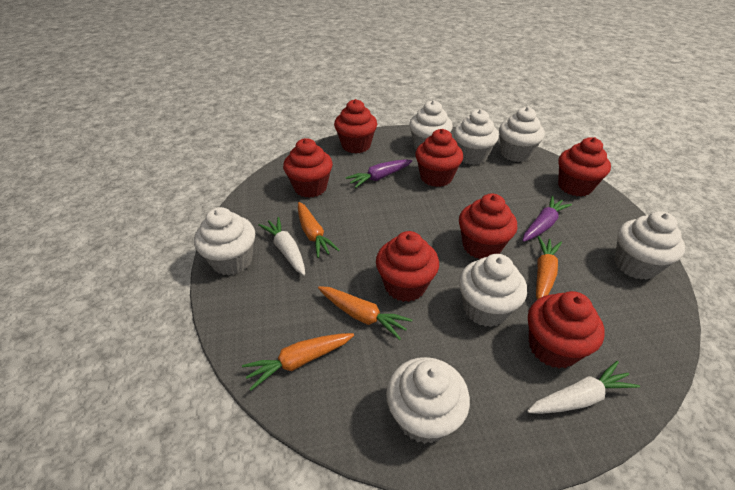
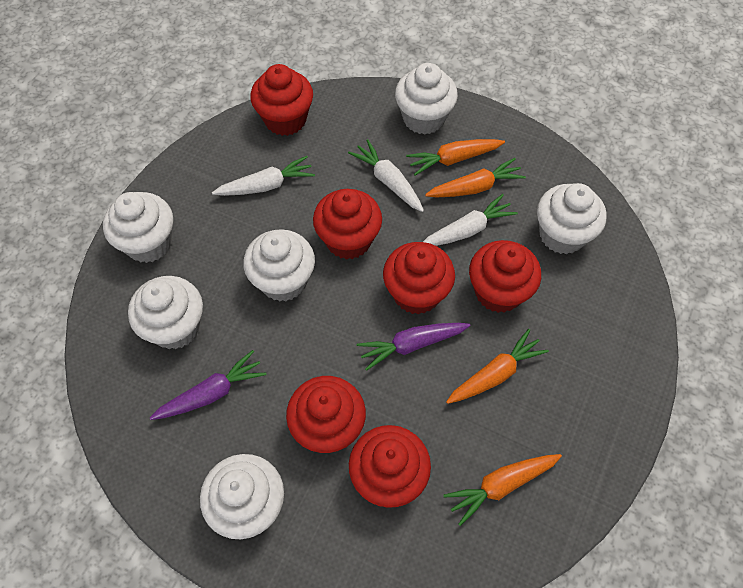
red cupcake: [283,138,333,198] [334,99,377,154] [376,231,439,302] [415,129,463,187] [459,193,517,259] [528,291,605,368] [558,137,611,197] = 7 -> [250,64,313,136] [286,376,366,453] [313,189,382,260] [349,425,431,508] [383,242,455,315] [469,240,541,313] = 6
white carrot: [258,217,305,276] [527,361,640,414] = 2 -> [212,156,315,196] [348,139,424,212] [423,194,518,246] = 3
white cupcake: [194,207,255,275] [386,357,470,444] [409,100,453,150] [453,109,499,165] [459,254,527,327] [499,107,545,162] [614,211,685,280] = 7 -> [103,192,173,263] [128,276,203,349] [200,454,284,539] [243,229,315,301] [395,63,458,135] [537,183,607,254] = 6

